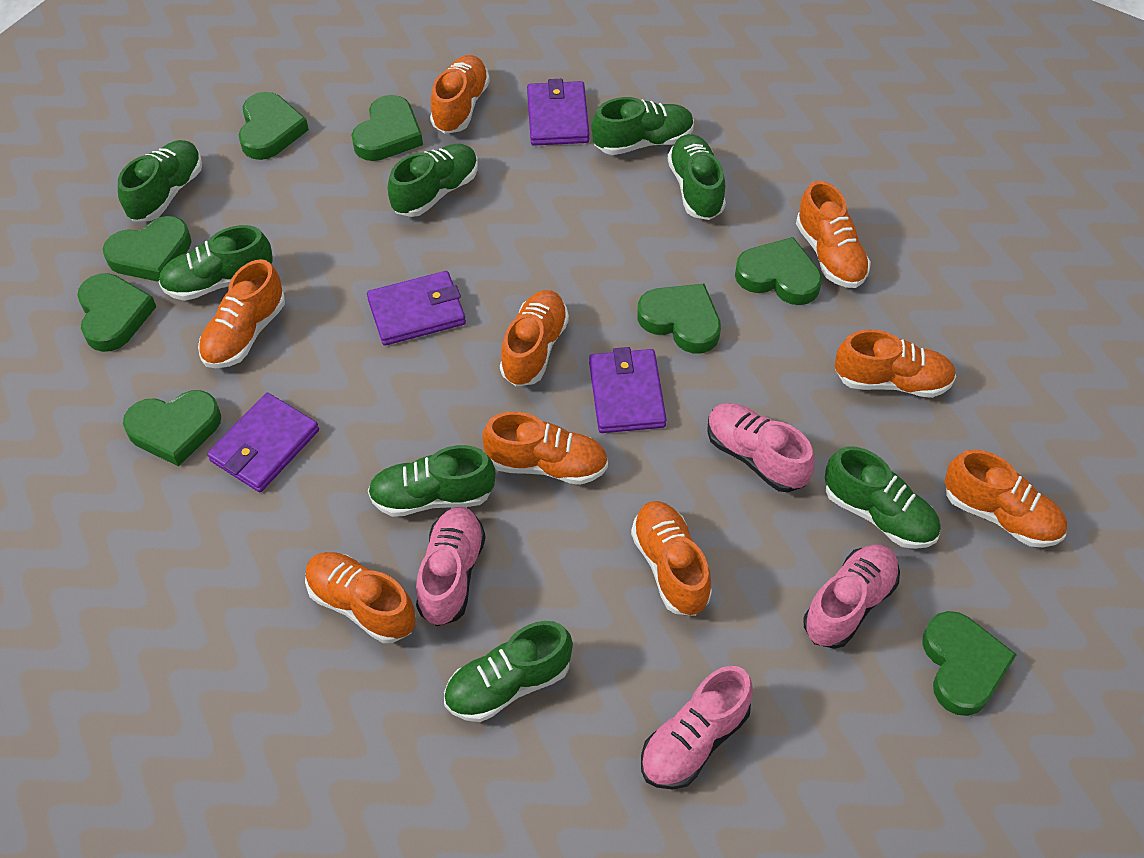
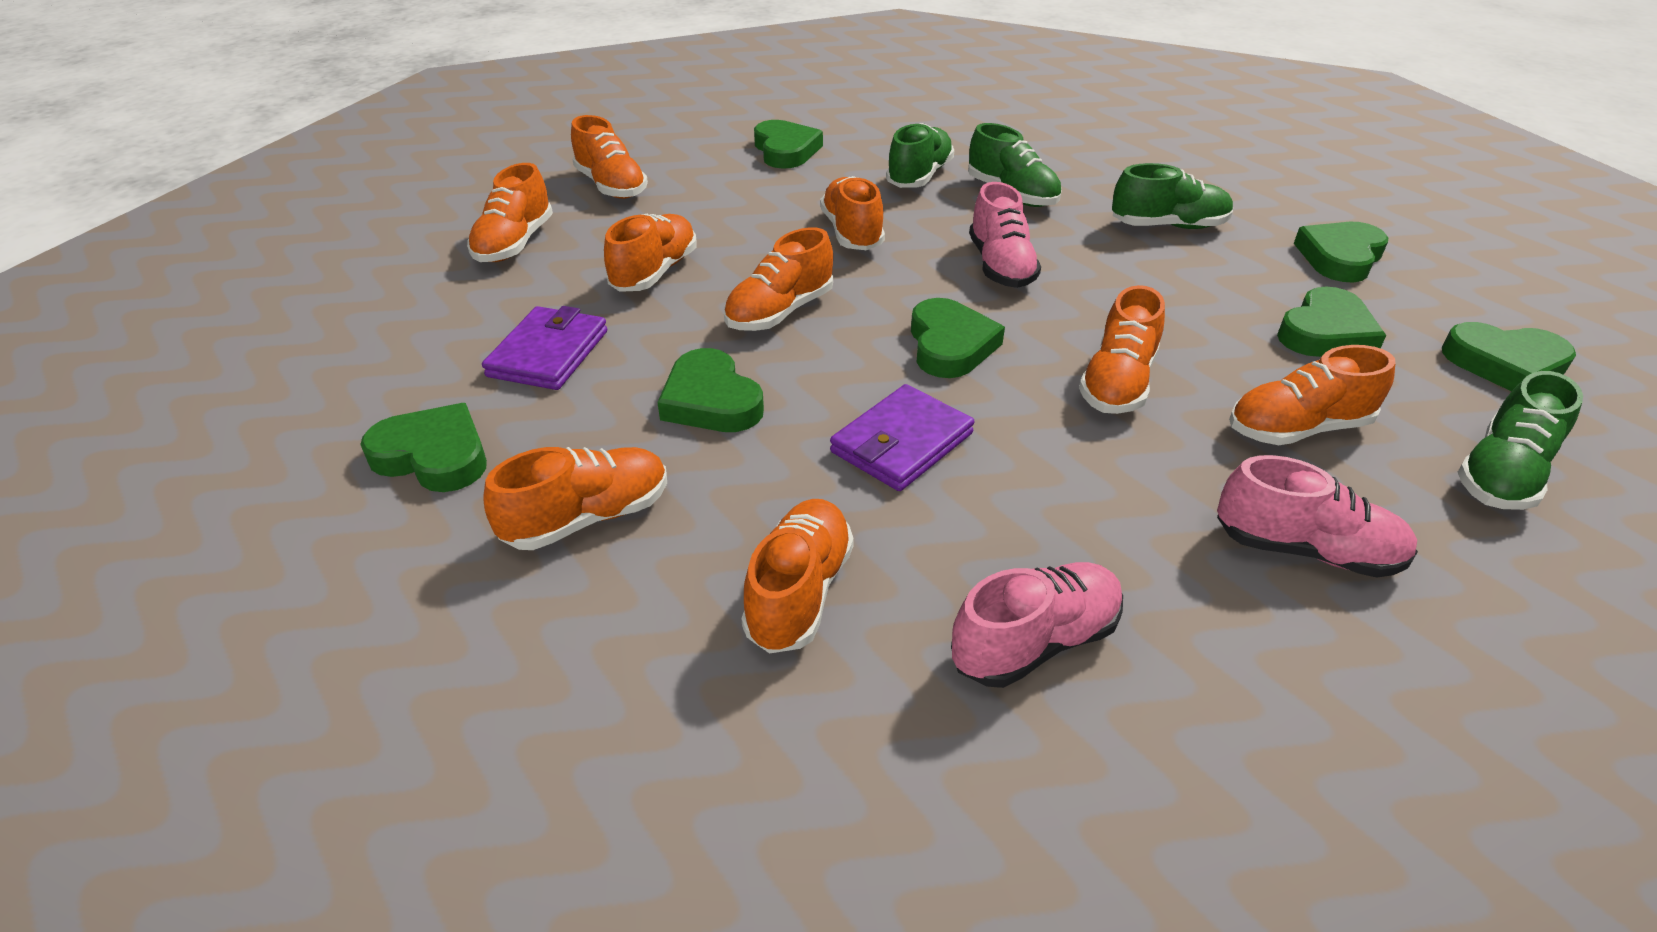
green heart: [77,273,156,352] [103,216,192,282] [123,390,221,467] [238,92,309,160] [352,95,423,161] [637,284,721,354] [735,237,822,305] [923,611,1017,716] = 8 -> [360,403,487,492] [657,348,764,432] [754,120,823,169] [911,298,1005,378] [1277,287,1386,357] [1294,222,1388,282] [1442,322,1576,391] = 7
green shoe: [118,140,202,222] [159,225,273,301] [368,445,495,517] [388,144,478,217] [444,621,573,722] [592,97,694,155] [668,134,726,220] [825,446,941,549] = 8 -> [886,123,954,188] [968,123,1062,207] [1112,163,1233,229] [1458,371,1583,510] = 4
pink shoe: [416,507,486,626] [641,666,753,789] [707,403,815,492] [803,545,900,649] = 4 -> [951,562,1123,688] [969,182,1041,288] [1217,455,1418,578] = 3
purple wallet: [207,393,319,492] [367,271,466,346] [527,79,589,146] [589,347,667,433] = 4 -> [482,306,607,390] [830,384,975,491] = 2

